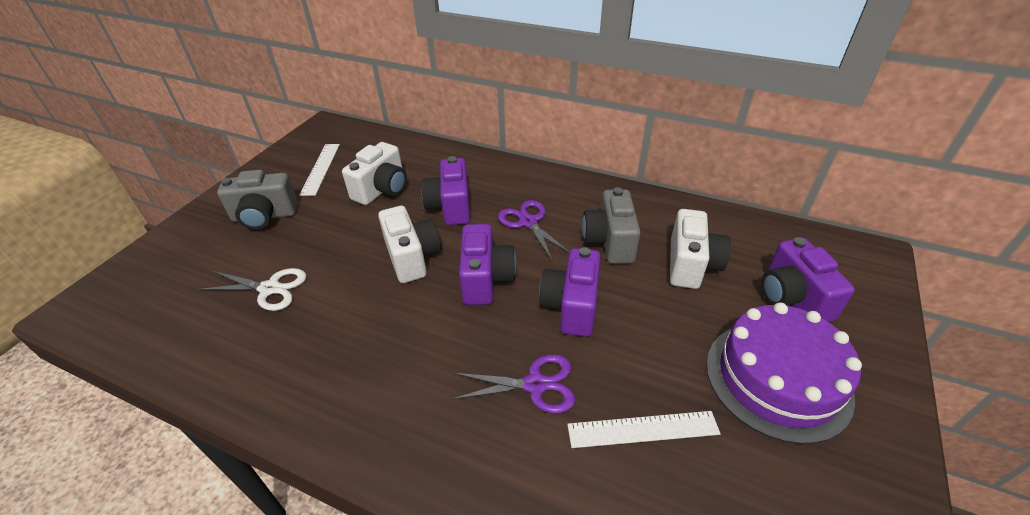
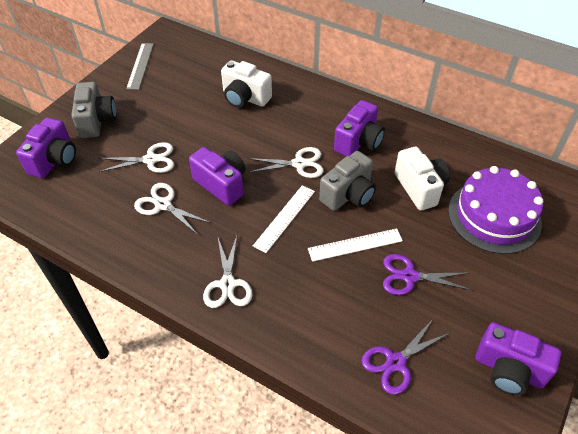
grey ruler: none = 0 -> [126,43,154,90] = 1
white camera: [342,142,407,205] [378,206,441,283] [670,209,731,289] = 3 -> [221,60,272,108] [395,147,450,211] = 2
white scissors: [199,268,306,311] = 1 -> [99,142,174,173] [134,183,211,235] [203,236,252,308] [248,147,324,178] = 4

